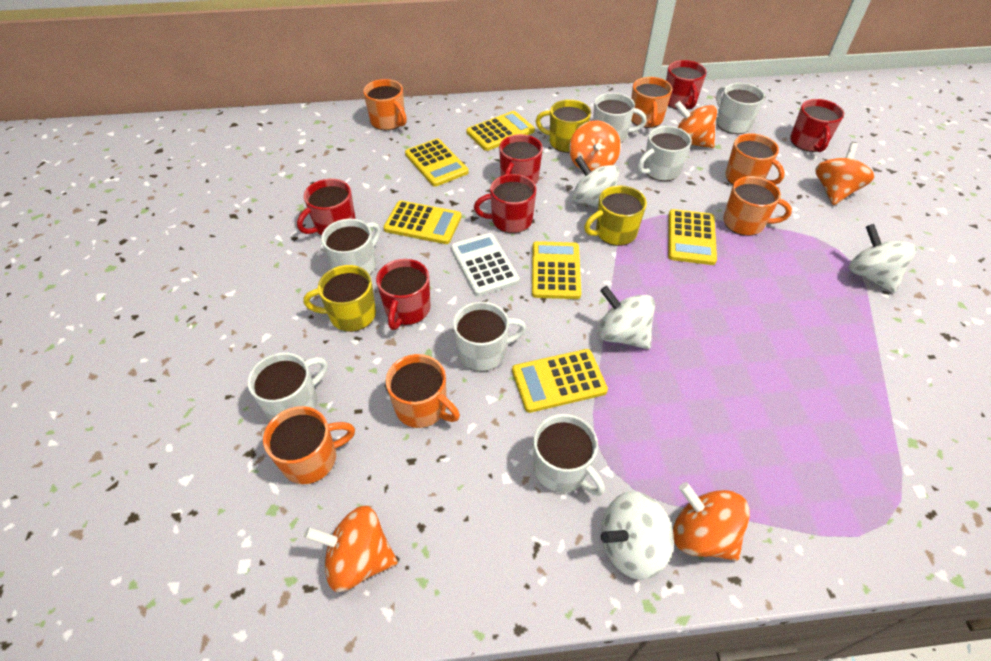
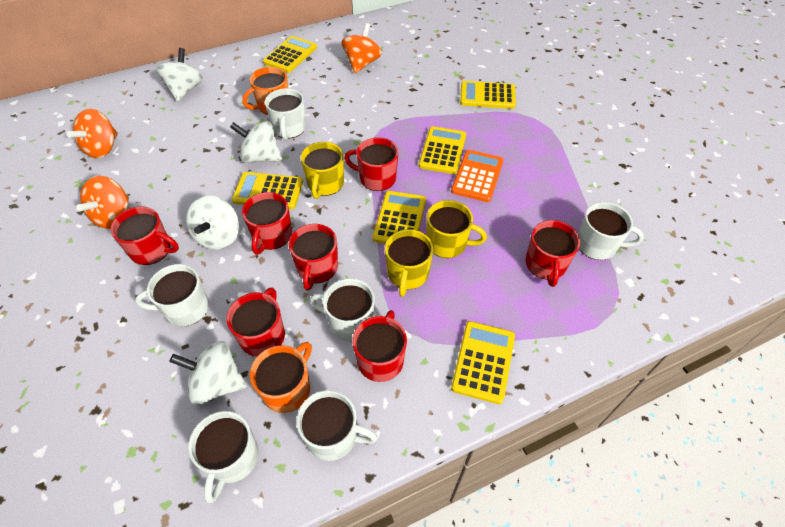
orange calculator: none = 0 -> [451,150,504,202] = 1
orange mug: [263,406,355,484] [363,79,407,130] [386,354,460,428] [631,77,673,128] [723,176,792,236] [725,133,785,185] = 6 -> [242,67,288,115] [250,342,312,413] = 2
orange spinning top: [304,506,398,592] [569,120,621,172] [673,482,750,561] [675,101,717,148] [815,143,874,205] = 5 -> [66,109,118,158] [77,176,129,229] [342,23,382,73] = 3
red mug: [297,179,356,235] [376,259,431,330] [474,174,537,233] [499,134,543,185] [666,60,707,109] [790,99,844,152] = 6 -> [111,207,179,265] [226,287,285,357] [242,192,292,255] [289,224,338,291] [344,137,398,191] [352,310,407,382] [526,220,580,287] = 7
white calculator: [451,233,520,296] = 1 -> none = 0
white mug: [248,352,328,420] [321,219,380,275] [453,302,526,371] [533,414,605,496] [593,93,647,143] [637,126,692,181] [716,83,765,134] = 7 -> [135,264,209,326] [188,411,259,503] [265,88,306,140] [297,390,378,461] [310,278,375,342] [578,202,644,260] = 6

